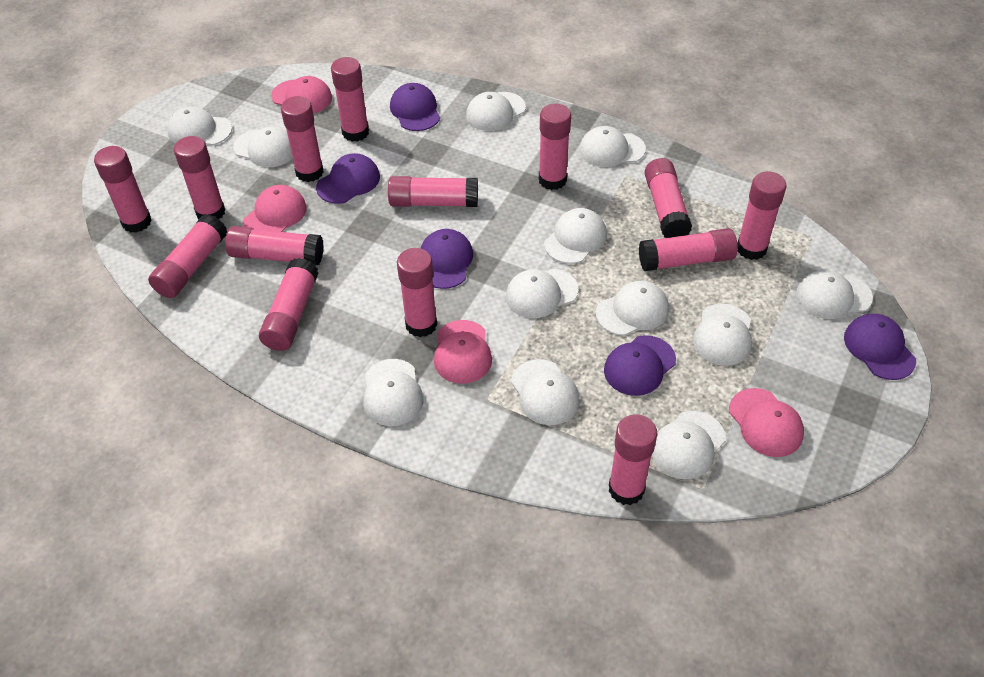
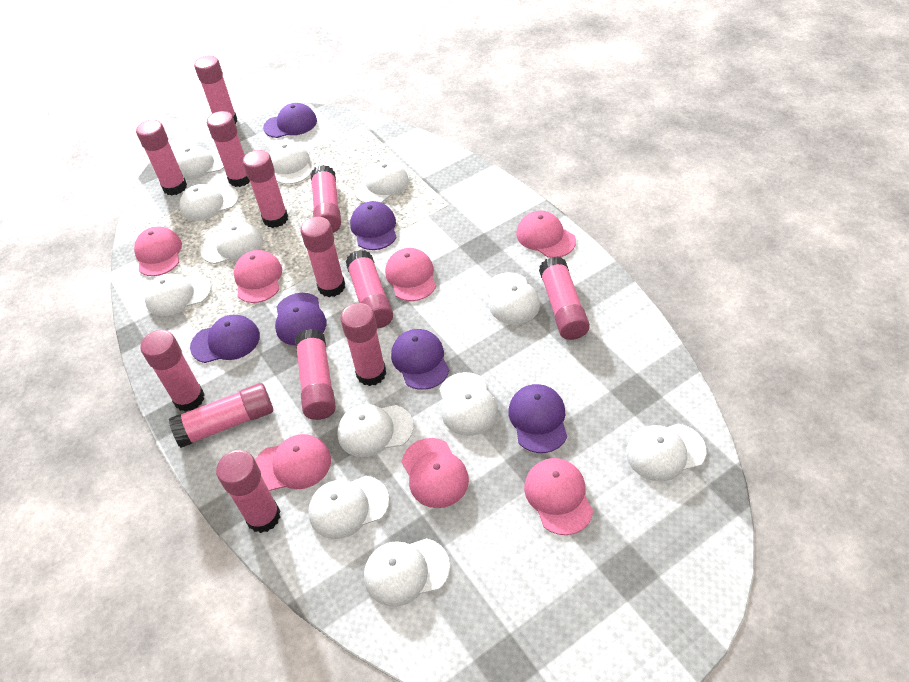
pink cap: [243,185,307,232] [271,76,332,114] [434,320,492,384] [729,388,804,457] = 4 -> [134,226,182,276] [234,250,282,303] [255,434,331,491] [385,248,436,301] [402,438,469,508] [516,211,576,258] [524,458,593,535] = 7
pink glue stick: [94,146,152,233] [148,214,227,298] [174,136,225,219] [225,226,324,266] [259,258,319,351] [281,96,324,182] [331,57,369,142] [388,176,478,207] [397,248,437,337] [539,104,571,190] [609,414,657,505] [639,228,738,271] [645,158,692,238] [737,171,786,260] = 14 -> [136,120,187,195] [140,330,205,412] [169,383,273,448] [194,56,237,124] [207,111,250,187] [216,450,280,533] [243,150,288,228] [295,329,336,420] [300,217,345,297] [310,165,341,233] [340,303,386,386] [346,250,393,329] [539,256,590,340] = 13
purple cap: [316,153,380,204] [390,83,440,131] [421,229,473,289] [604,335,676,396] [844,314,916,380] = 5 -> [190,315,260,363] [263,103,317,138] [275,293,326,346] [350,201,397,250] [391,329,449,390] [508,384,567,453] = 6

